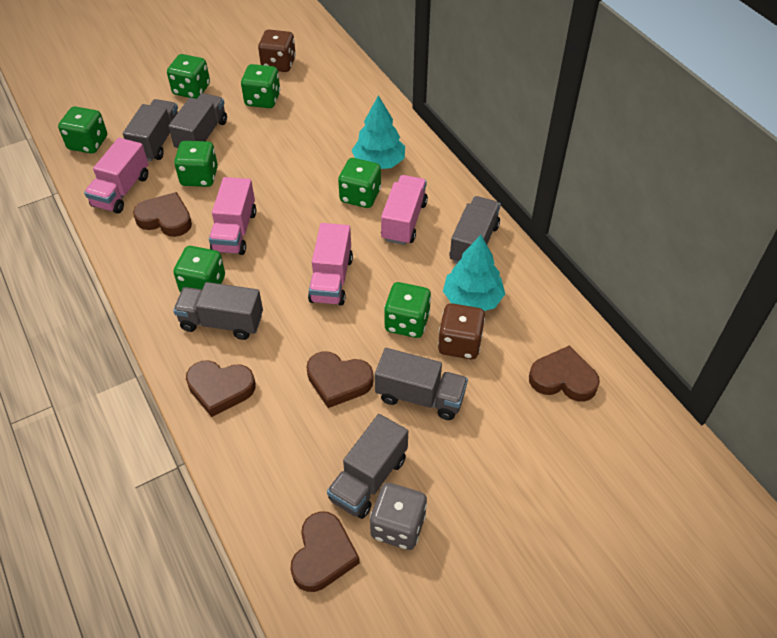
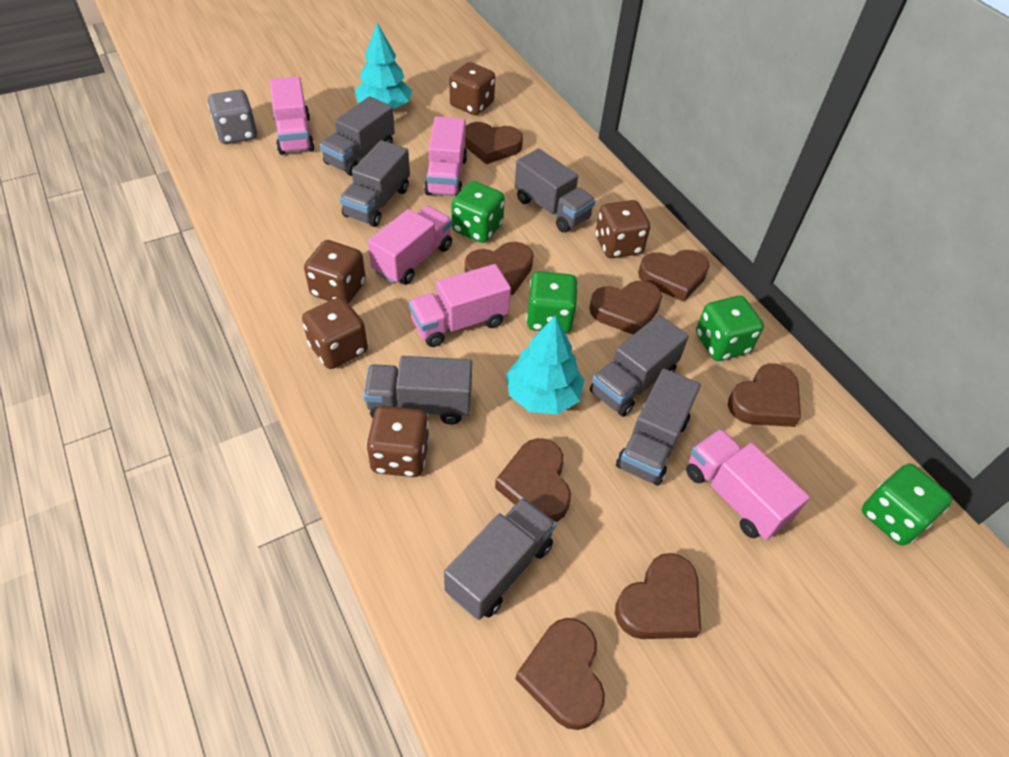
brown dice: [258,29,296,72] [438,303,485,359] = 2 -> [302,297,368,369] [304,240,366,303] [366,406,430,477] [450,62,495,115] [596,200,650,258] = 5
brown heart: [133,192,192,237] [186,360,256,417] [290,511,360,592] [306,351,374,408] [529,346,600,402] = 5 -> [465,122,523,164] [465,242,534,295] [495,438,571,522] [515,618,605,730] [589,281,662,335] [615,553,701,639] [638,250,710,302] [728,363,801,427] = 8
green dice: [58,107,107,154] [167,54,210,99] [173,246,225,293] [174,141,218,187] [241,64,280,108] [338,158,381,208] [384,282,431,338] = 7 -> [452,181,505,243] [526,271,578,333] [696,296,764,361] [862,464,953,546] = 4
grey truck: [123,99,178,161] [168,93,227,148] [173,282,263,340] [327,414,408,519] [375,348,468,420] [450,196,501,264] = 6 -> [320,96,395,176] [339,140,410,227] [363,356,472,425] [444,498,556,620] [515,148,596,233] [590,315,689,417] [616,369,701,486] = 7
pink truck: [84,138,149,214] [209,177,256,255] [308,223,353,306] [381,175,428,245] = 4 -> [270,77,315,155] [368,206,452,285] [409,264,511,347] [424,116,467,196] [686,429,810,540] = 5

